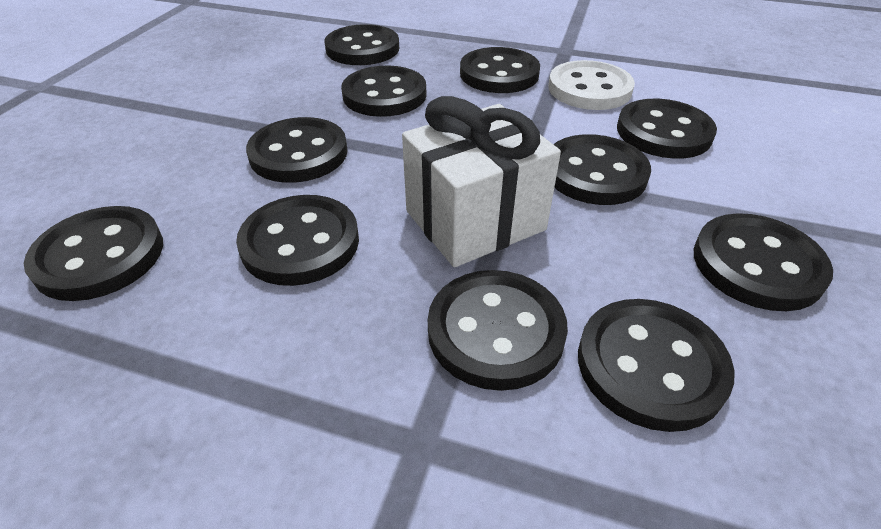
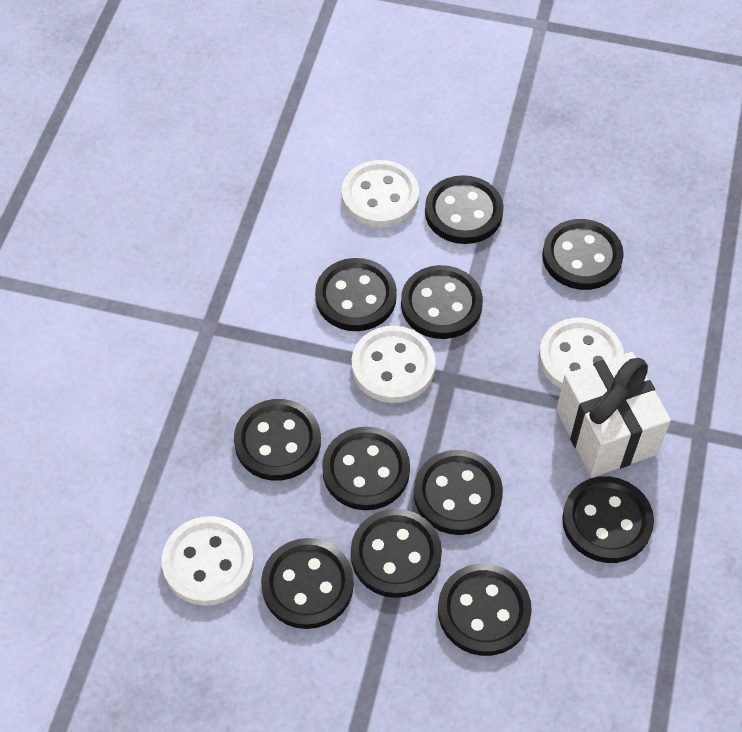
white button: [548,60,635,110] = 1 -> [162,516,254,606] [342,160,419,228] [352,326,436,403] [539,318,624,389] = 4

